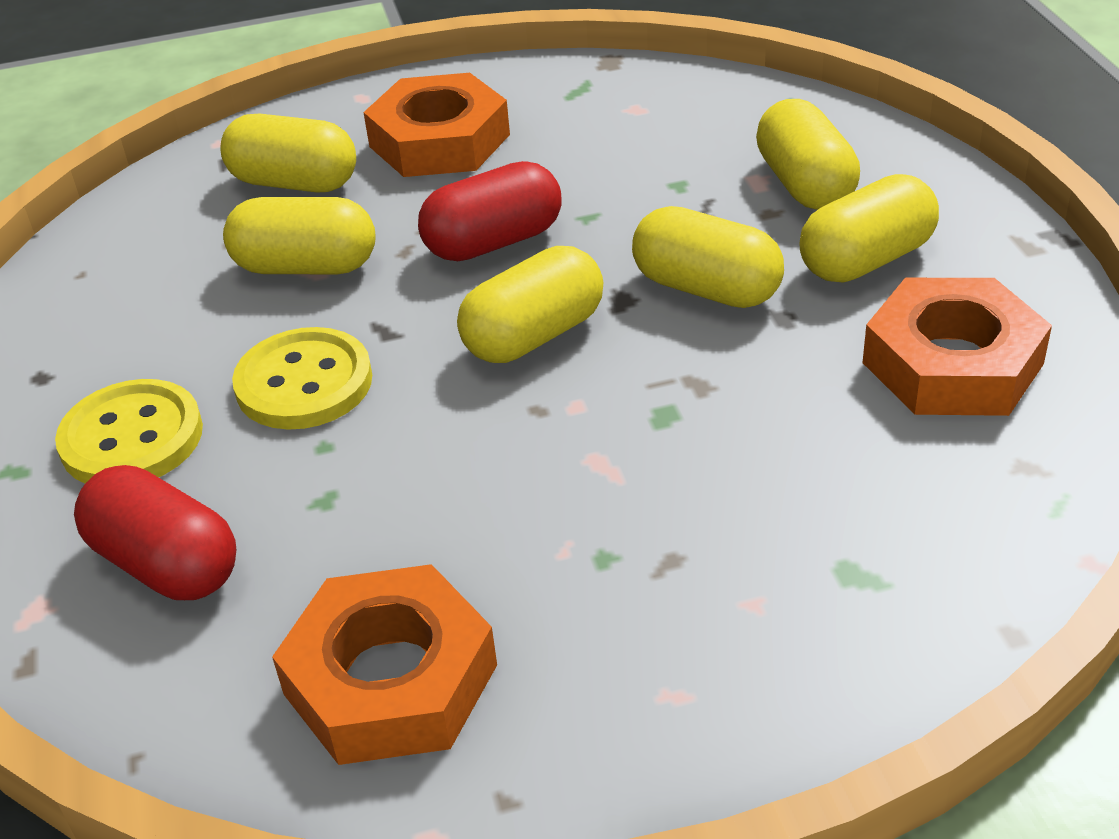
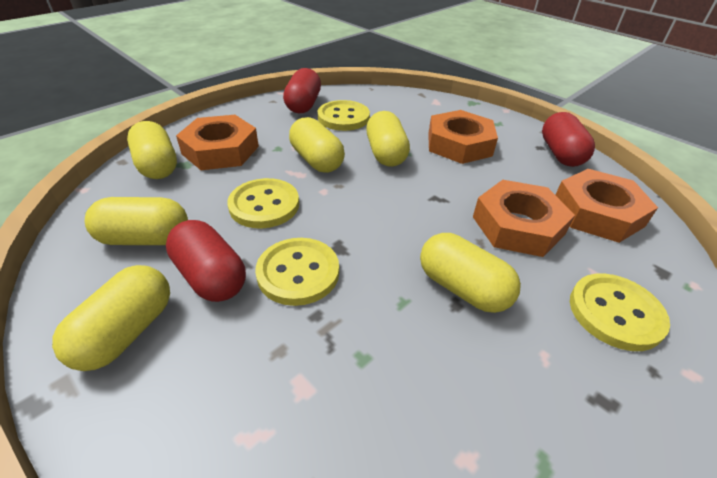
orange nut: [272,564,497,765] [363,73,510,177] [862,278,1052,416] = 3 -> [176,115,259,170] [428,110,498,164] [473,180,575,257] [556,169,658,243] = 4
red capsule: [74,465,236,600] [418,161,561,261] = 2 -> [166,220,246,302] [283,68,321,113] [542,112,595,167] = 3
yellow button: [55,379,203,483] [232,327,372,429] = 2 -> [227,178,299,228] [255,238,339,306] [318,100,370,131] [570,273,670,351] = 4

